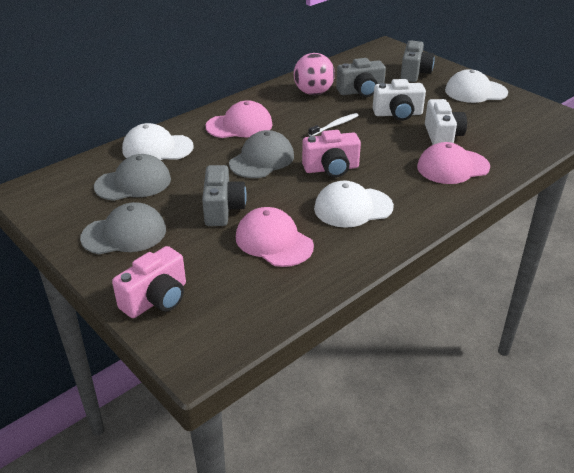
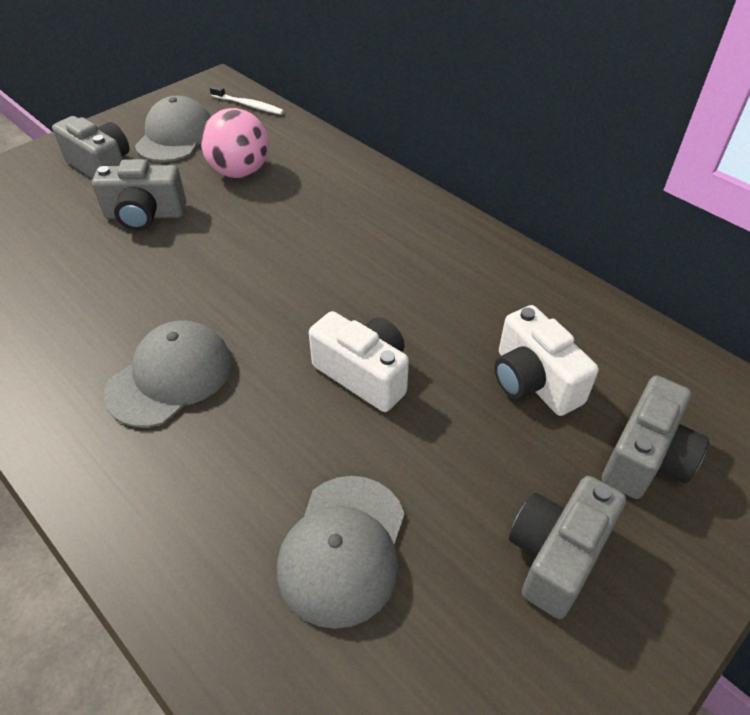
grey camera: [202,165,247,226] [336,58,386,97] [400,40,435,82] = 3 -> [52,116,129,179] [92,159,186,230] [509,476,626,619] [602,375,709,499] = 4
pink camera: [112,246,186,318] [302,130,361,177] = 2 -> none = 0
pink cap: [206,100,273,138] [236,207,314,267] [417,142,490,184] = 3 -> none = 0
white cap: [122,123,194,160] [314,181,394,228] [445,69,508,103] = 3 -> none = 0

